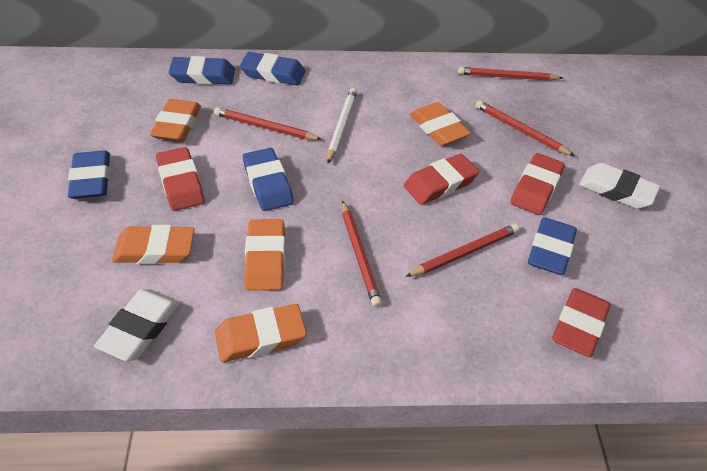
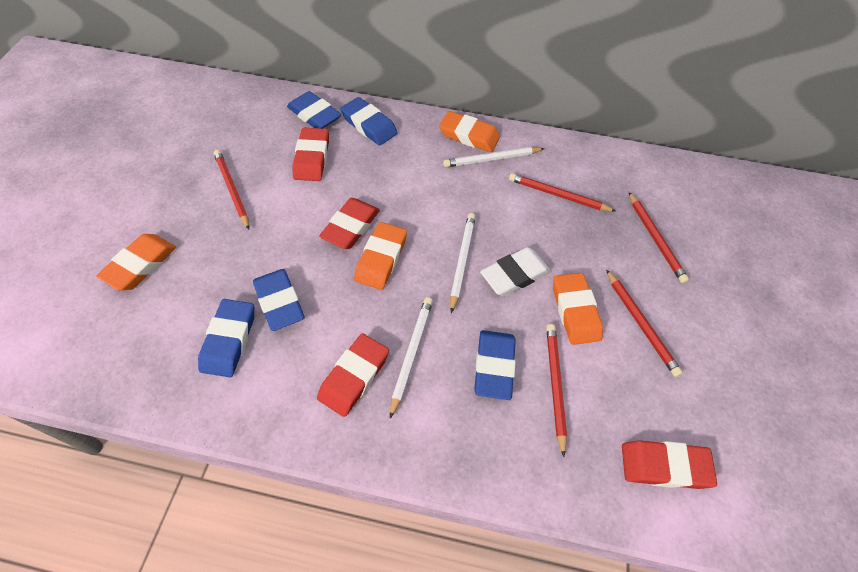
orange eraser: [112,225,195,264] [150,99,201,142] [215,304,307,362] [244,219,285,291] [410,102,471,146] = 5 -> [96,234,176,291] [354,222,407,290] [439,111,500,152] [553,273,603,345] = 4
white eraser: [94,289,180,361] [579,163,660,209] = 2 -> [480,247,551,296] = 1
white pencil: [327,88,357,163] = 1 -> [390,297,433,419] [443,147,545,167] [450,213,476,313] = 3

